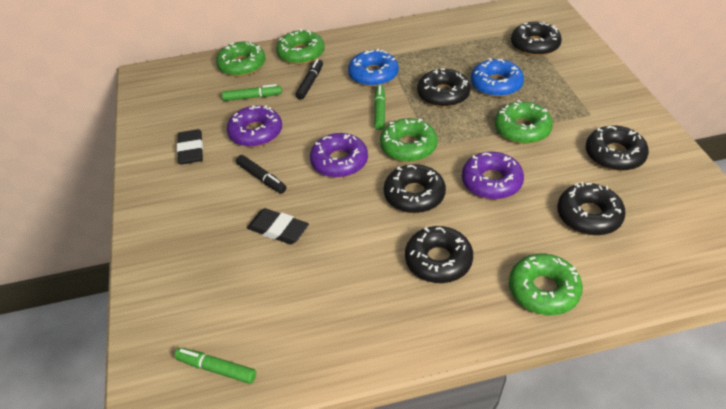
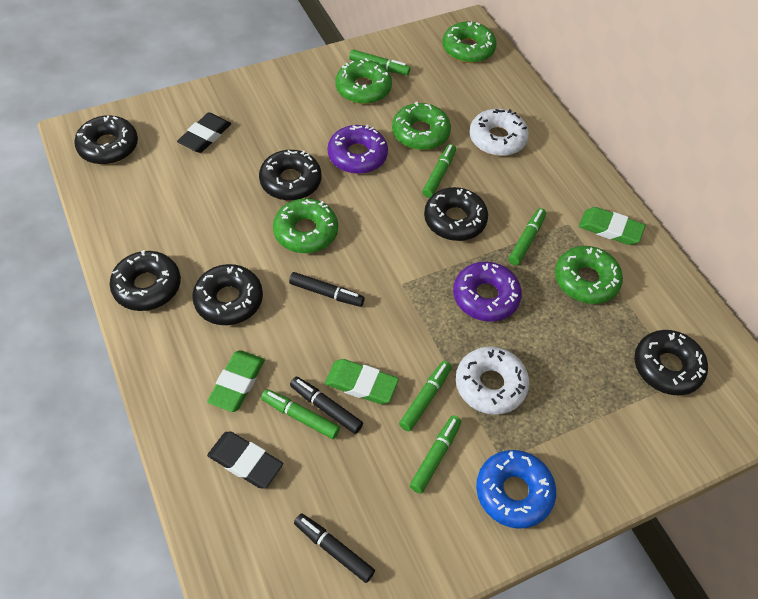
black marker: [236,155,286,193] [295,59,323,100] = 2 -> [289,272,365,307] [290,377,363,434] [294,513,375,583] = 3
blue donut: [348,49,399,87] [471,58,524,97] = 2 -> [476,450,556,529] = 1
green eraser: none = 0 -> [207,350,265,412] [325,359,399,404] [579,207,646,245] = 3
green marker: [174,348,256,384] [222,84,282,101] [374,85,386,130] = 3 -> [261,389,340,439] [349,49,410,75] [399,361,452,431] [410,415,462,493] [422,144,456,198] [509,208,546,265] = 6
purple donut: [227,105,282,147] [310,133,368,178] [462,152,524,199] = 3 -> [328,125,388,174] [453,261,522,322] = 2
white donut: none = 0 -> [456,347,529,415] [469,109,529,156] = 2

